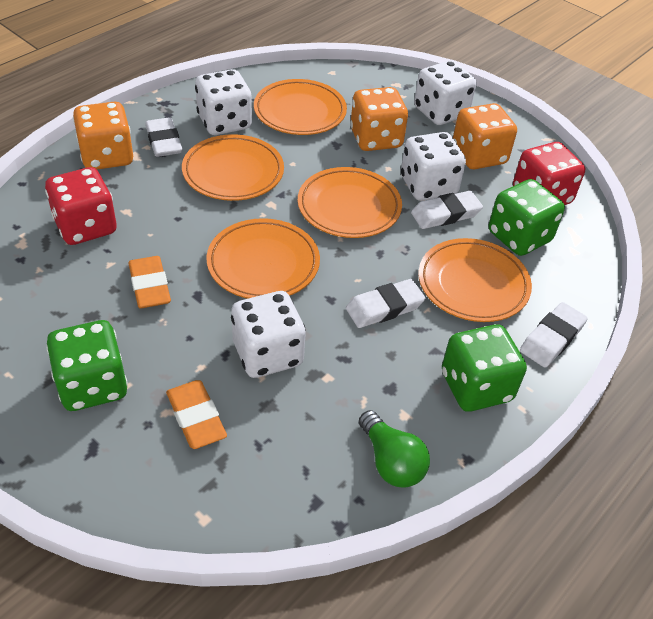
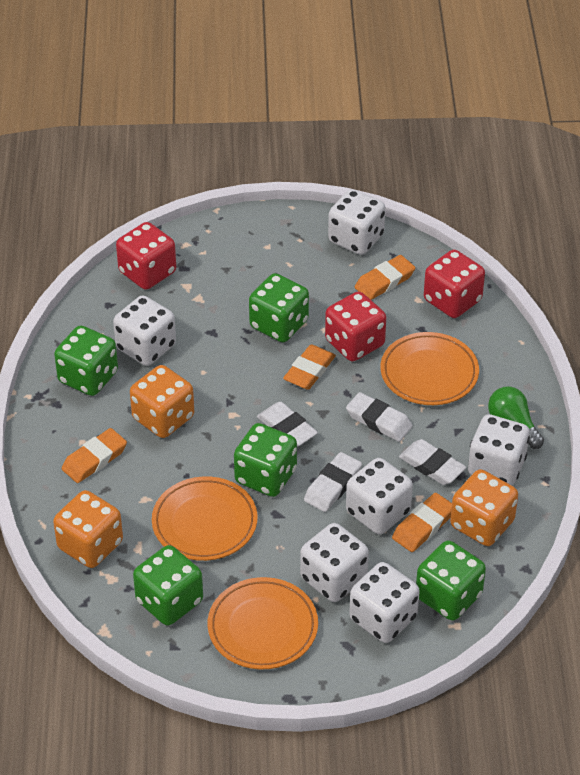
green dice: [46,320,128,411] [442,324,527,412] [489,179,565,256] = 3 -> [54,325,118,396] [133,545,203,626] [234,423,297,497] [249,273,309,342] [416,541,486,621] = 5
orange eraser: [129,256,171,309] [166,380,227,449] = 2 -> [62,428,127,483] [283,344,336,390] [355,255,415,300] [392,493,452,552] = 4
orange plate: [182,134,284,201] [206,218,320,299] [254,79,347,135] [298,167,402,238] [418,238,532,322] = 5 -> [152,476,258,561] [208,577,318,670] [380,332,479,405] = 3
red dice: [45,167,117,245] [513,142,585,205] = 2 -> [116,222,176,290] [325,291,386,361] [424,250,485,318] = 3
white dice: [195,69,252,135] [231,291,306,378] [401,132,466,201] [414,61,476,125] = 4 -> [113,295,176,366] [300,523,369,602] [328,189,385,255] [346,458,413,534] [349,562,420,643] [468,414,530,485] = 6

